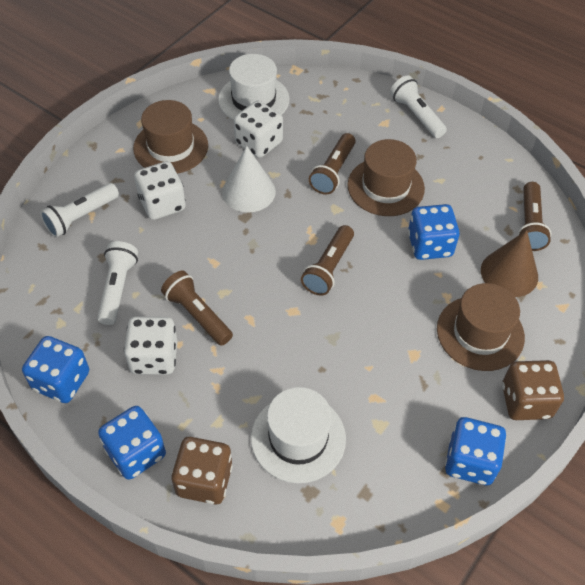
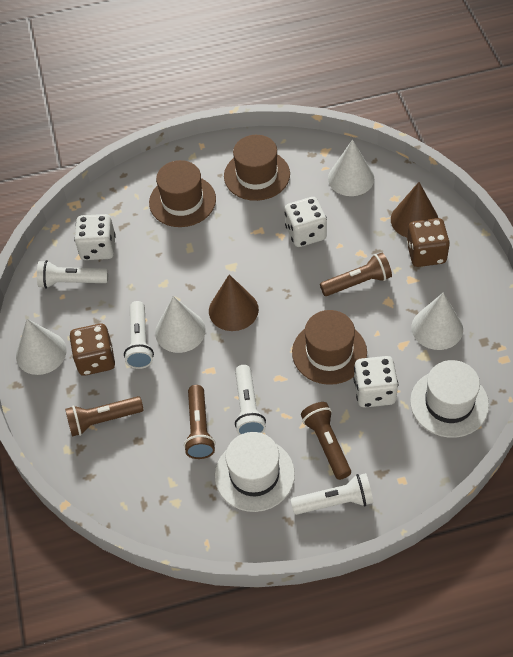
blue dice: [22,336,89,403] [98,406,166,480] [408,204,460,260] [445,417,506,485] = 4 -> none = 0
brown cone: [481,230,538,297] = 1 -> [209,274,259,331] [391,182,438,238] = 2
white cone: [222,146,276,213] = 1 -> [16,319,67,375] [155,296,206,353] [328,139,374,196] [412,293,463,350] = 4
white flashlight: [40,183,119,238] [97,241,138,325] [390,75,447,138] = 3 -> [37,260,108,289] [124,301,154,369] [235,365,266,435] [291,473,373,515] = 4

